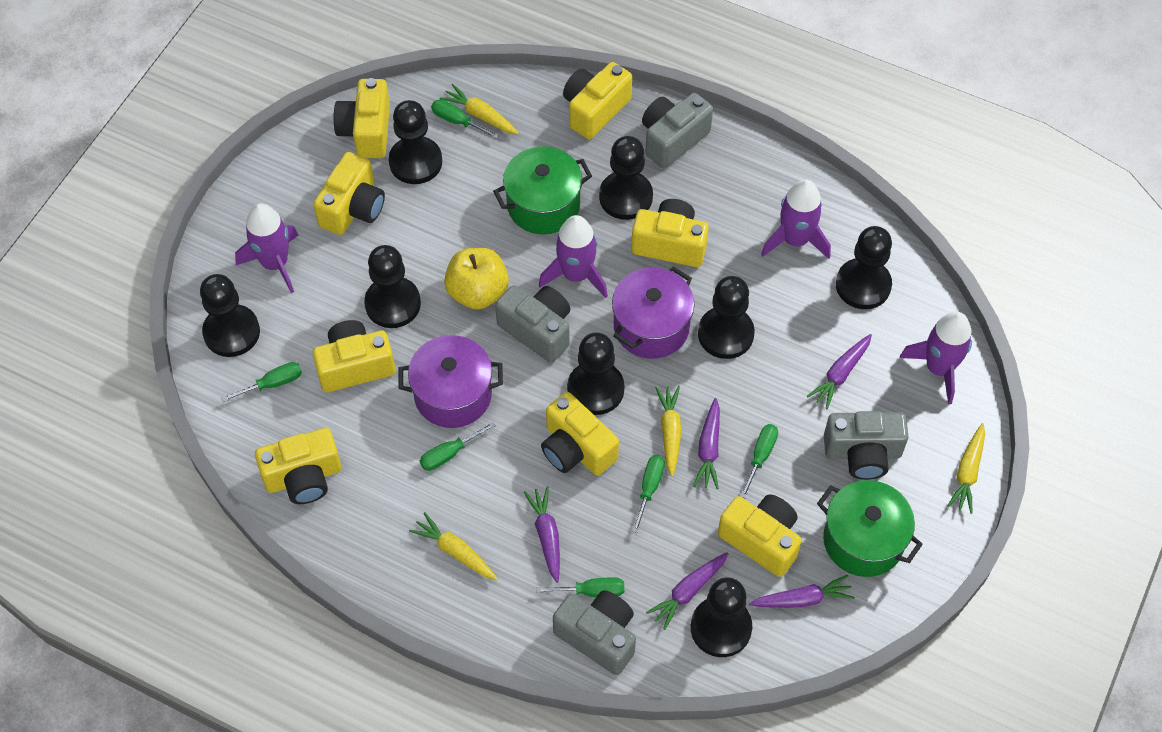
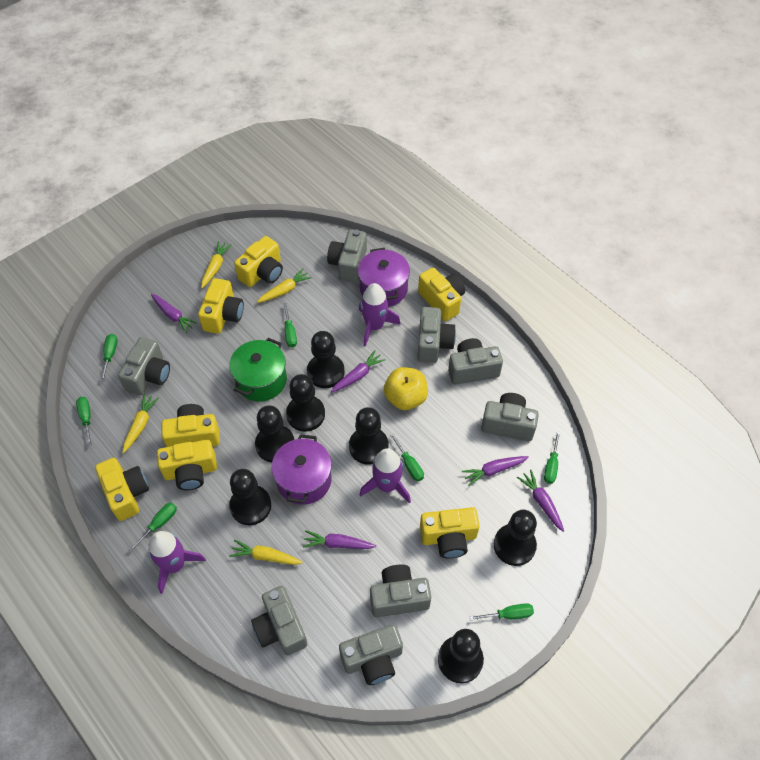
black pawn: [200,274,260,357] [364,245,421,328] [389,100,442,184] [567,332,625,415] [599,136,653,220] [691,577,752,657] [698,276,755,359] [836,226,892,309] = 8 -> [229,469,271,525] [255,405,294,463] [286,374,325,432] [307,331,345,388] [349,407,388,465] [438,629,484,683] [494,510,537,566] = 7
green pot: [493,146,592,235] [817,480,923,577] = 2 -> [229,338,287,402] = 1
green screwdriver: [221,362,302,402] [420,422,496,471] [431,99,499,139] [536,577,624,597] [632,455,665,533] [740,424,778,498] = 6 -> [76,397,92,446] [100,334,117,381] [129,503,177,552] [283,303,297,348] [390,433,424,481] [469,603,534,621] [544,431,560,484] = 7
grey camera: [495,285,570,363] [553,590,636,675] [642,93,713,169] [824,411,909,480] = 4 -> [118,337,170,395] [251,586,307,655] [327,229,367,283] [339,624,403,685] [370,565,431,617] [417,307,456,363] [448,338,503,385] [481,393,539,441] = 8
purple rocket: [235,203,298,293] [539,215,608,298] [761,179,831,259] [899,311,972,405] = 4 -> [148,531,206,594] [359,283,401,347] [360,448,411,503] = 3
yellow camera: [255,428,341,504] [312,320,395,392] [313,152,385,235] [333,78,390,158] [541,392,619,476] [563,62,632,139] [631,199,709,267] [718,494,802,577] = 8 -> [95,458,149,521] [157,439,217,490] [161,404,220,447] [198,278,244,334] [234,236,283,287] [418,268,465,321] [420,507,480,558] = 7

